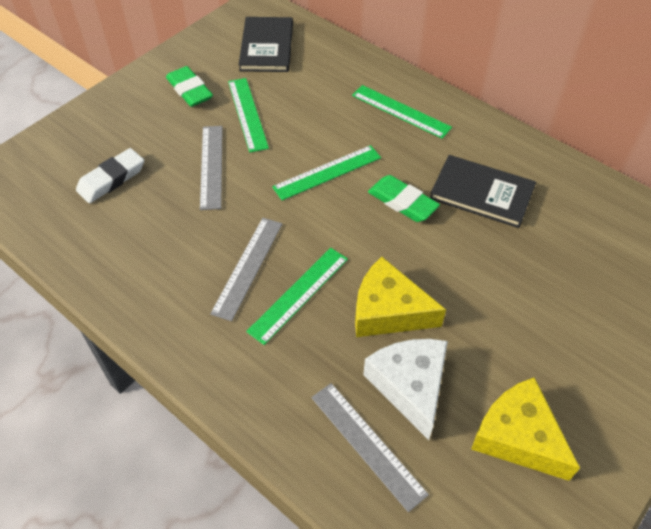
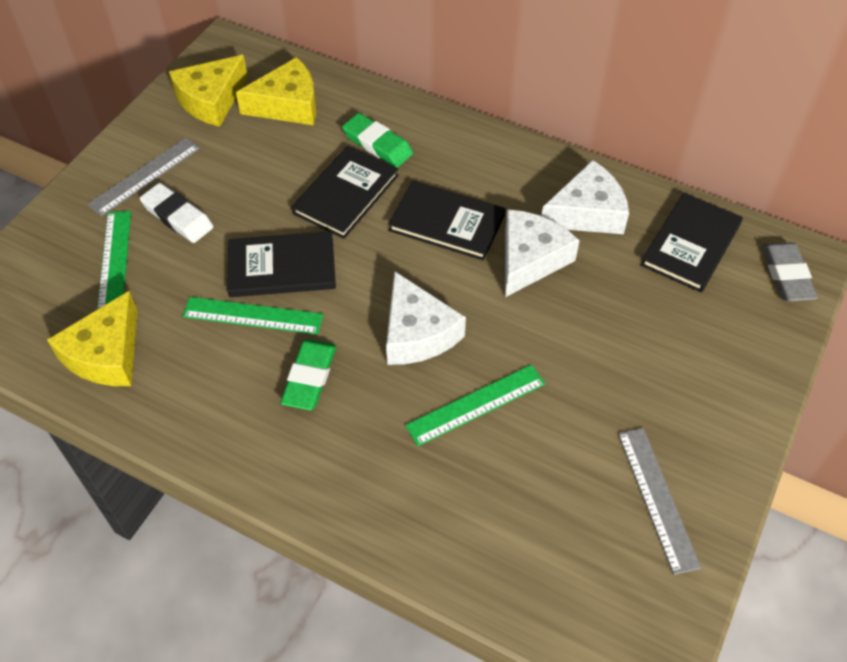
black book: [239,17,293,72] [430,155,536,228] = 2 -> [227,231,336,297] [291,146,399,239] [388,181,506,260] [641,193,743,293] = 4
green ruler: [228,78,269,153] [246,248,348,345] [272,145,381,201] [352,85,452,139] = 4 -> [97,211,131,310] [182,297,323,335] [405,365,545,446] = 3
grey eraser: none = 0 -> [762,242,818,301] = 1
grey ruler: [200,126,222,210] [210,218,282,321] [311,383,429,512] = 3 -> [87,138,200,216] [618,428,701,575] = 2
white cheese: [363,339,448,440] = 1 -> [386,271,466,365] [505,209,580,297] [541,160,629,234] = 3
yellow cheese: [355,257,446,337] [471,377,580,481] = 2 -> [47,291,138,386] [169,55,248,127] [236,57,316,125] = 3

